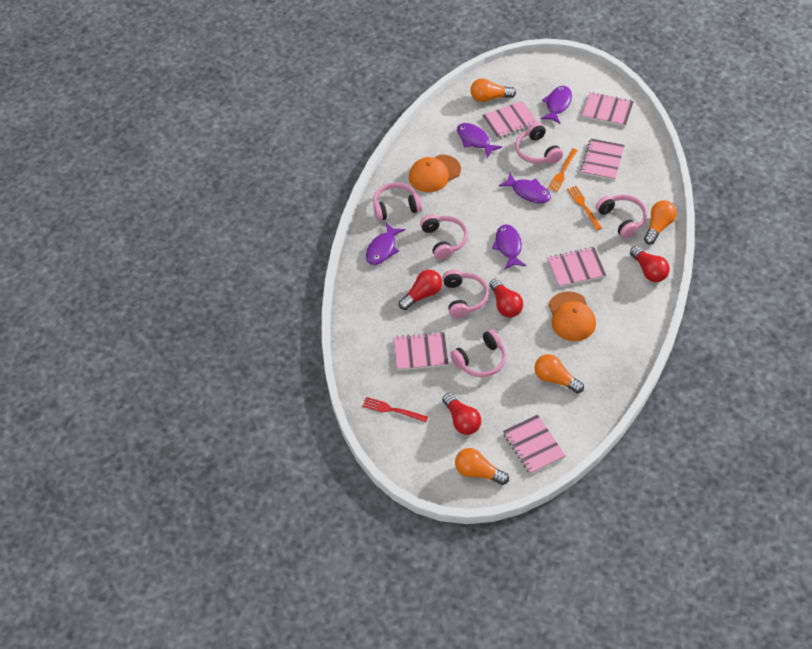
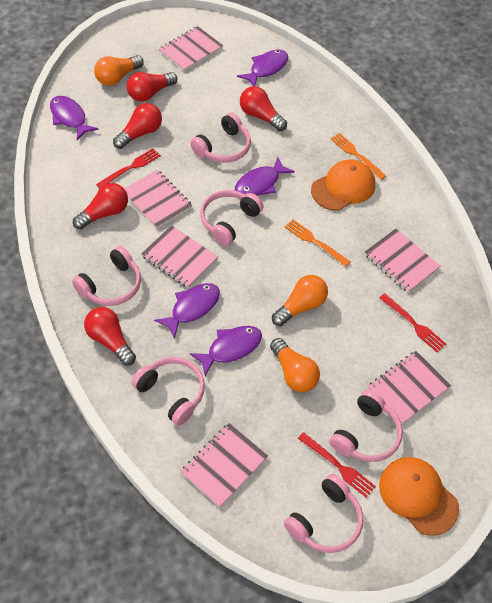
orange light bulb: [455,448,509,485] [470,78,516,102] [534,354,584,393] [644,200,677,244] = 4 -> [94,55,144,86] [270,338,320,392] [272,275,328,326] = 3
red fork: [362,397,428,422] = 1 -> [96,148,161,188] [298,432,376,498] [379,293,446,352] = 3
red light bulb: [399,270,442,310] [442,393,481,435] [489,279,523,318] [630,246,670,282] = 4 -> [73,183,128,230] [84,307,136,366] [113,103,162,149] [127,72,177,102] [240,86,287,131] = 5

